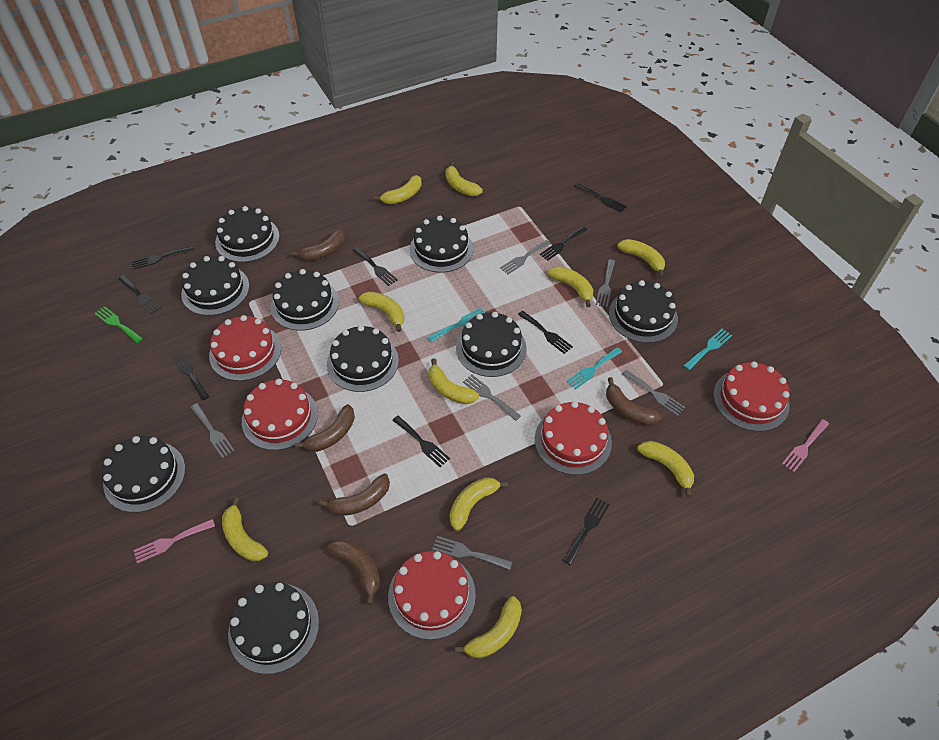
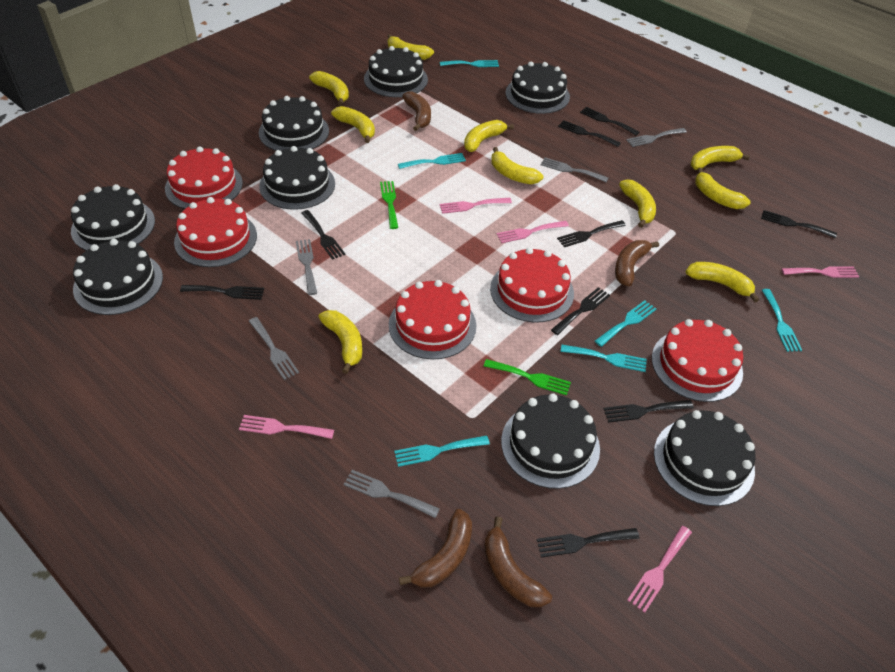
black cake: [102,436,185,513] [181,256,249,316] [215,206,280,262] [228,582,319,674] [271,269,339,331] [327,325,399,392] [410,216,473,273] [456,312,527,377] [609,280,678,343] = 9 -> [71,184,155,251] [73,239,163,315] [259,96,329,151] [259,146,335,210] [364,46,428,97] [501,393,600,489] [505,62,570,114] [654,410,756,506] = 8
brown banana: [291,229,345,261] [295,404,355,452] [319,474,390,516] [327,539,380,605] [606,377,661,426] = 5 -> [399,509,472,588] [402,91,431,131] [484,516,552,607] [615,240,659,286] = 4
green fork: [94,306,143,343] = 1 -> [380,181,398,229] [484,359,571,395] = 2
grey fork: [190,403,235,458] [432,536,512,570] [463,374,521,421] [500,240,551,274] [596,259,615,307] [622,370,685,416] = 6 -> [249,317,299,380] [296,239,317,295] [343,470,440,518] [540,157,608,182] [626,128,687,147] = 5
pink fork: [133,519,215,564] [782,419,829,472] = 2 -> [239,415,334,439] [439,198,512,214] [496,221,569,243] [627,526,692,613] [781,267,859,278] = 5
turquoise fork: [427,308,485,342] [566,347,622,390] [683,329,732,370] = 3 -> [394,435,490,467] [398,153,466,169] [440,60,499,67] [561,345,647,372] [595,300,656,347] [762,289,802,352] = 6

